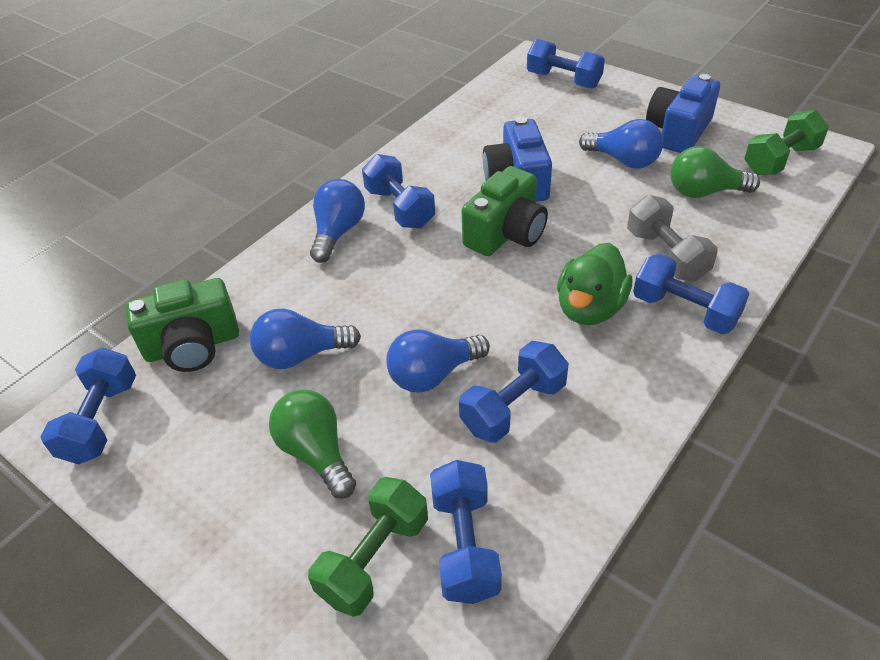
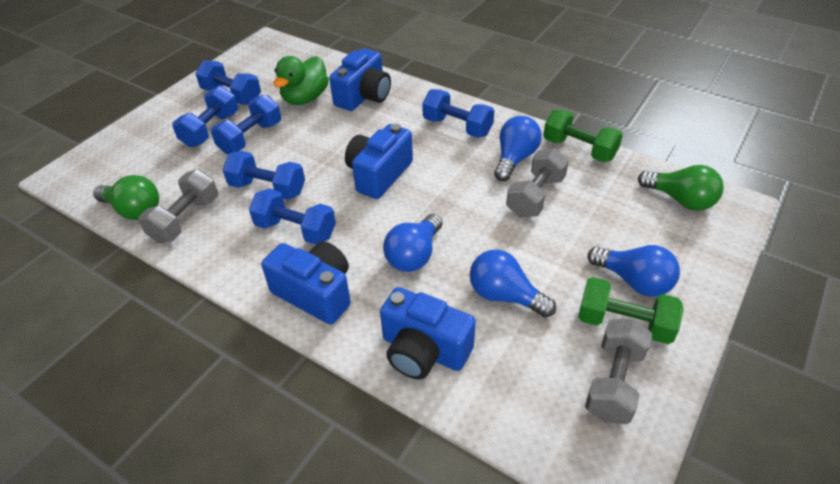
blue camera: [483,117,552,202] [646,74,720,153] = 2 -> [261,241,351,324] [329,48,391,111] [345,124,413,199] [380,287,476,379] = 4
green camera: [126,278,239,372] [461,166,548,256] = 2 -> none = 0
grey dumbbell: [627,195,718,282] = 1 -> [138,169,218,243] [506,148,569,217] [585,319,652,424] = 3

